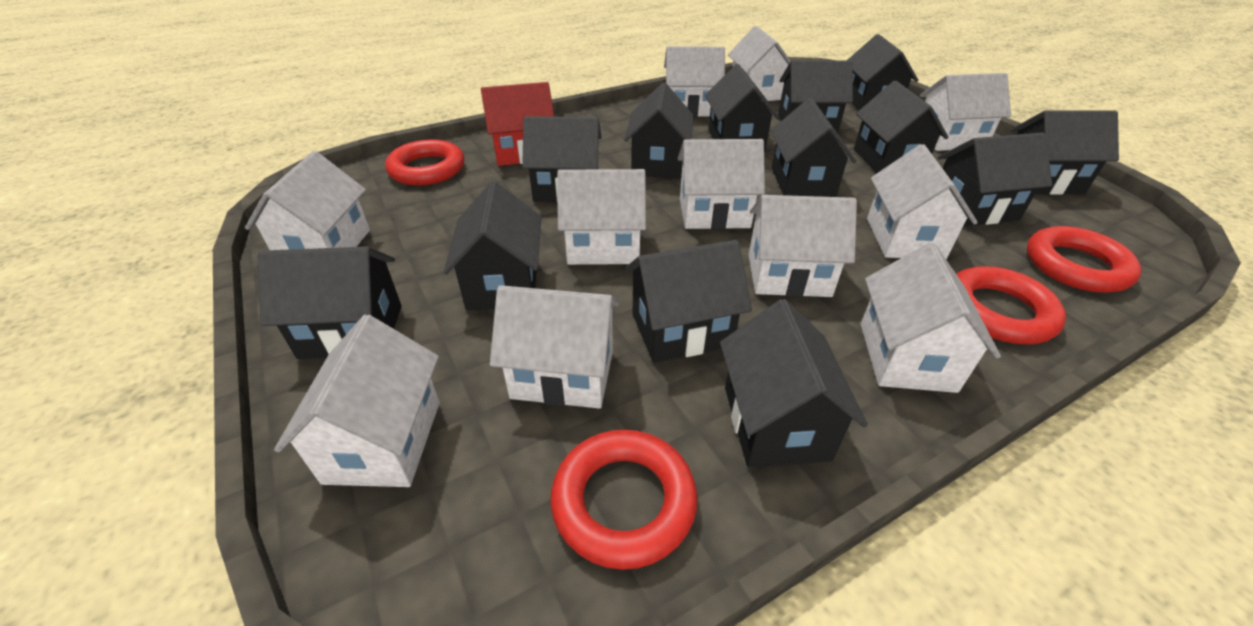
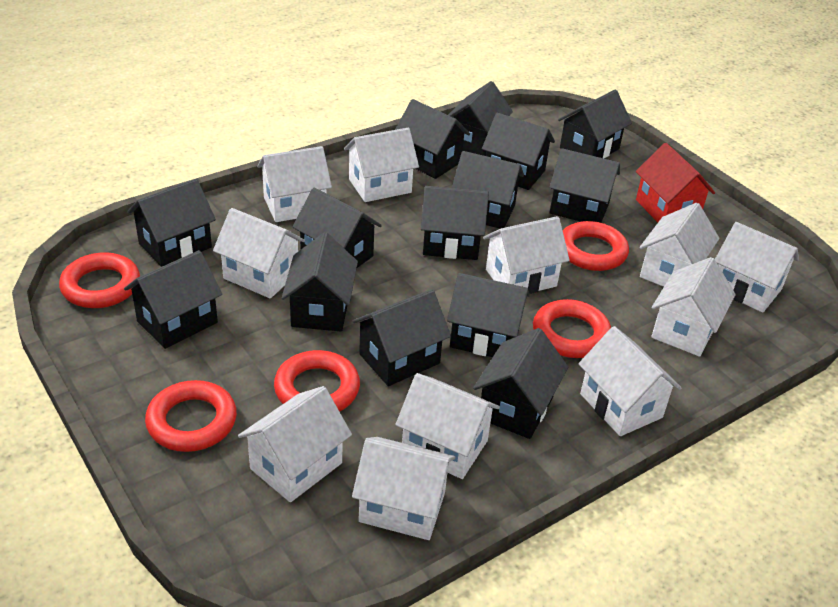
black house: [258,246,402,359] [444,181,541,310] [522,116,602,202] [624,83,694,178] [625,240,752,363] [705,64,780,151] [720,299,868,468] [771,98,857,197] [778,60,853,133] [847,34,918,111] [854,81,948,173] [938,132,1052,226] [1010,110,1119,195] = 13 -> [124,250,222,349] [127,179,216,267] [282,232,358,331] [292,188,382,268] [353,289,451,386] [395,99,470,179] [421,186,489,260] [447,273,530,357] [448,81,513,156] [452,151,524,229] [473,328,568,439] [482,113,555,190] [549,148,620,223] [558,90,632,158] = 14
red ring: [385,139,464,186] [551,430,697,570] [956,266,1066,344] [1027,226,1142,293] = 4 -> [59,252,140,308] [145,380,237,452] [274,350,360,412] [533,299,611,358] [563,221,629,271] = 5

